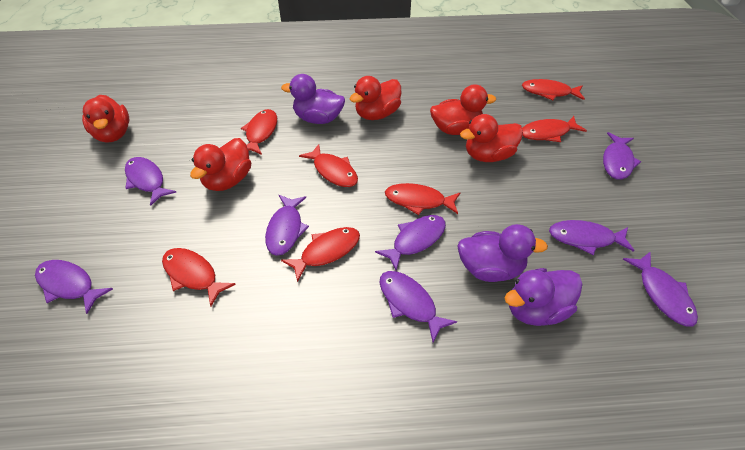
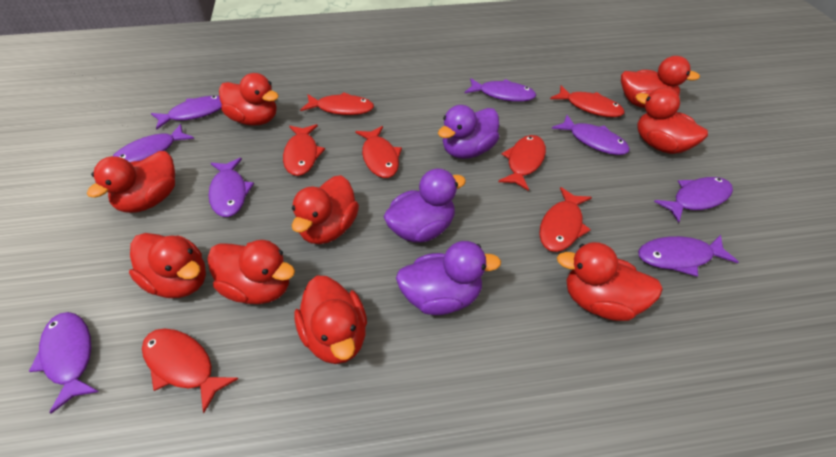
red duck: [82,95,129,143] [190,138,251,191] [350,76,402,120] [430,84,496,135] [460,114,523,162] = 5 -> [87,151,175,213] [129,233,206,298] [207,240,295,304] [219,73,279,126] [292,175,359,244] [294,276,367,364] [557,242,663,321] [621,56,700,108] [636,87,708,154] = 9

